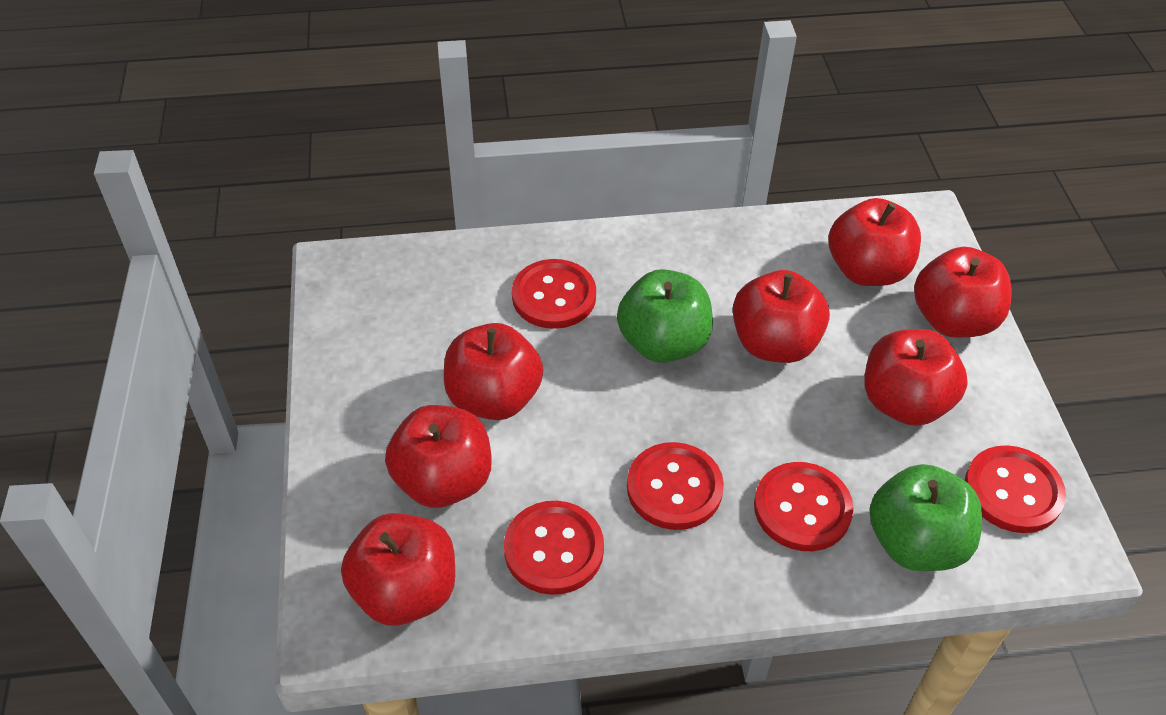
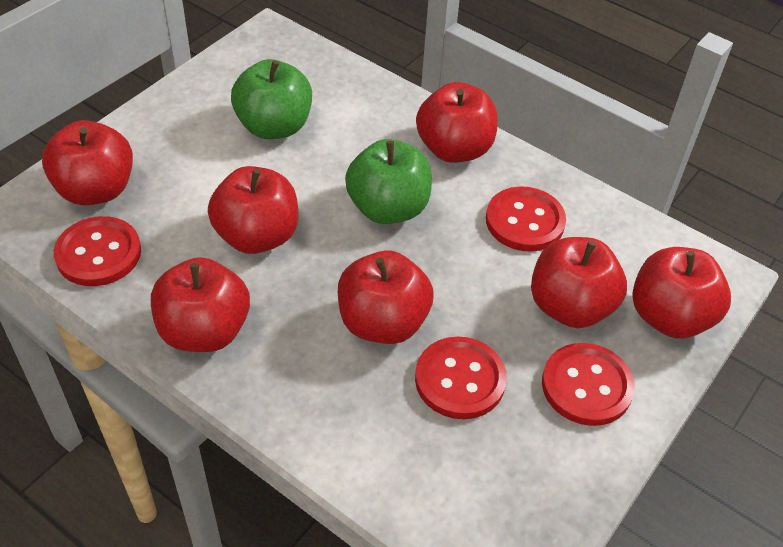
red button: [504,501,604,595] [512,259,596,329] [627,442,724,530] [754,462,854,551] [965,445,1066,533] = 5 -> [54,216,141,286] [415,337,507,419] [486,186,566,252] [542,343,635,426] = 4

